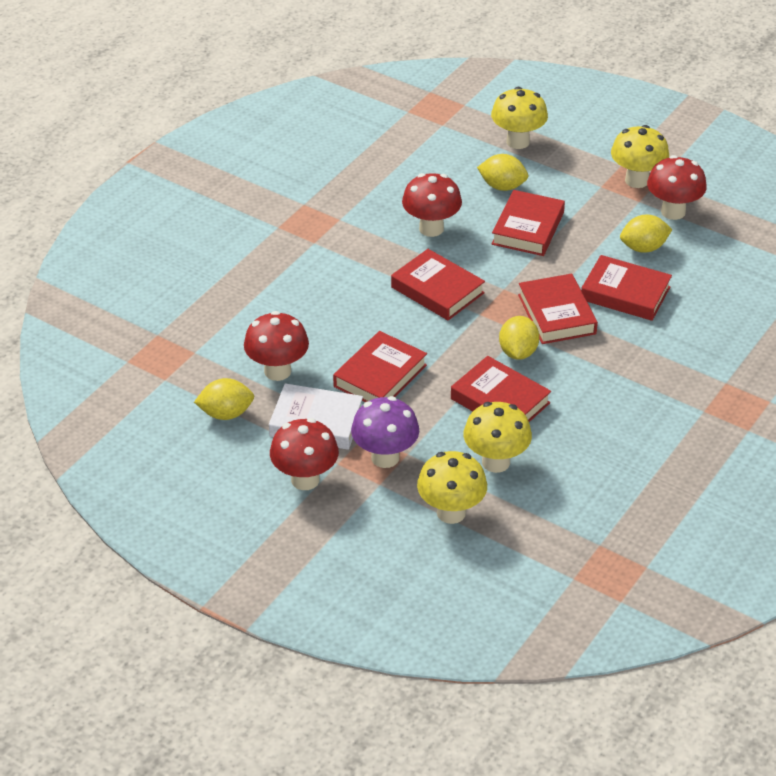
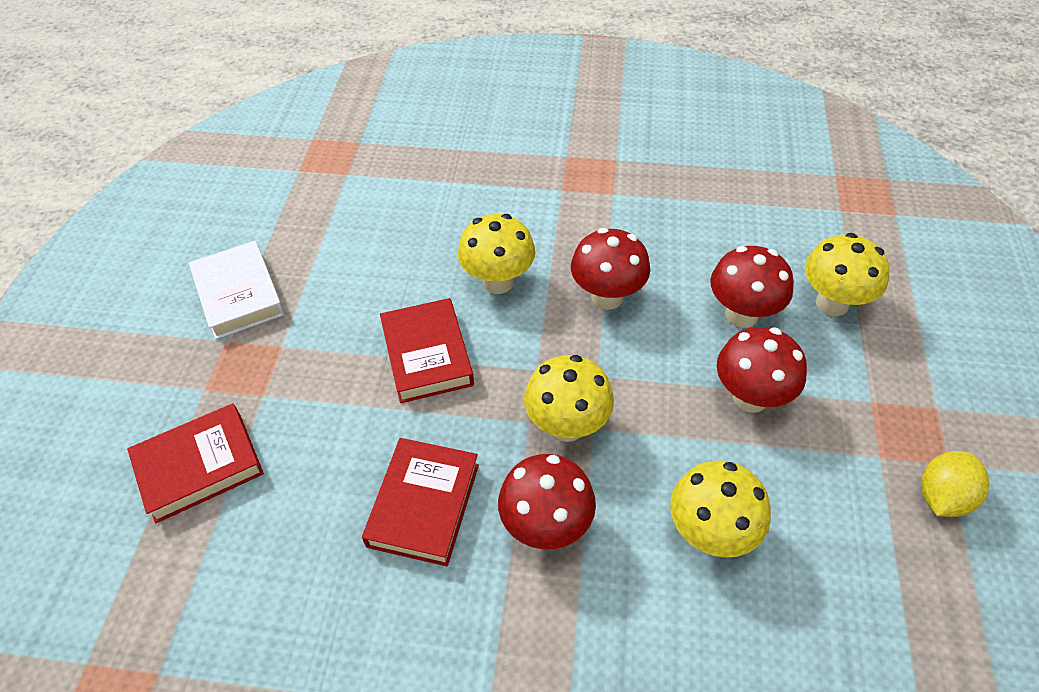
purple mushroom: [351,396,419,468] = 1 -> none = 0
red book: [333,331,427,402] [391,249,485,320] [451,356,551,422] [492,190,565,256] [518,274,598,344] [581,255,672,321] = 6 -> [127,403,264,523] [362,438,479,566] [380,298,474,403] = 3
yellow lemon: [194,378,254,420] [477,154,528,191] [499,316,539,360] [620,215,672,253] = 4 -> [921,451,990,517] = 1

